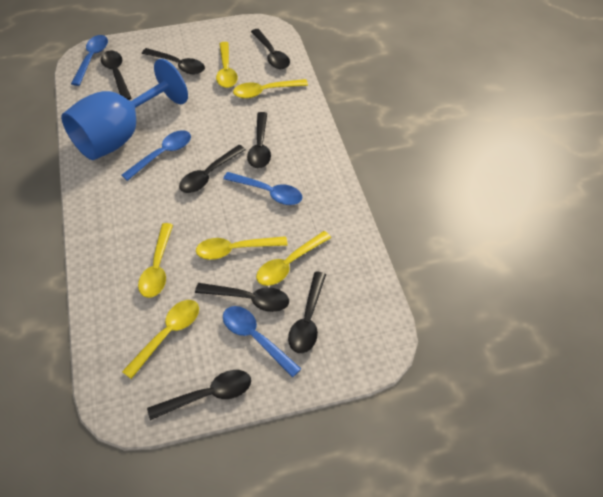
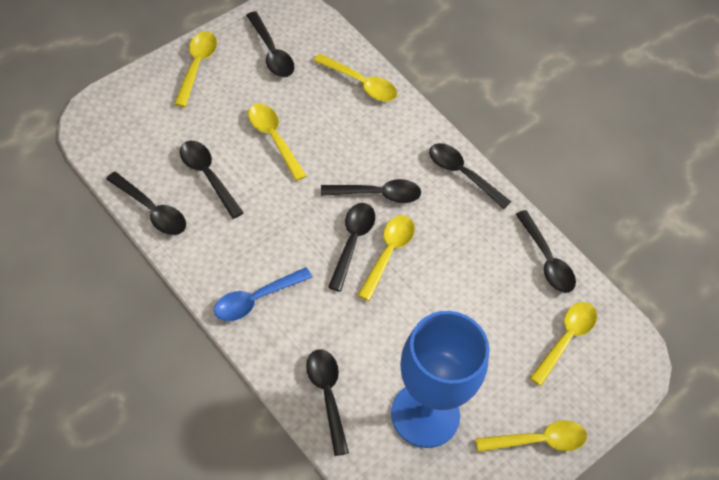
blue spoon: [71,35,108,86] [121,130,191,181] [223,172,303,205] [223,306,301,378] = 4 -> [214,267,312,321] = 1

